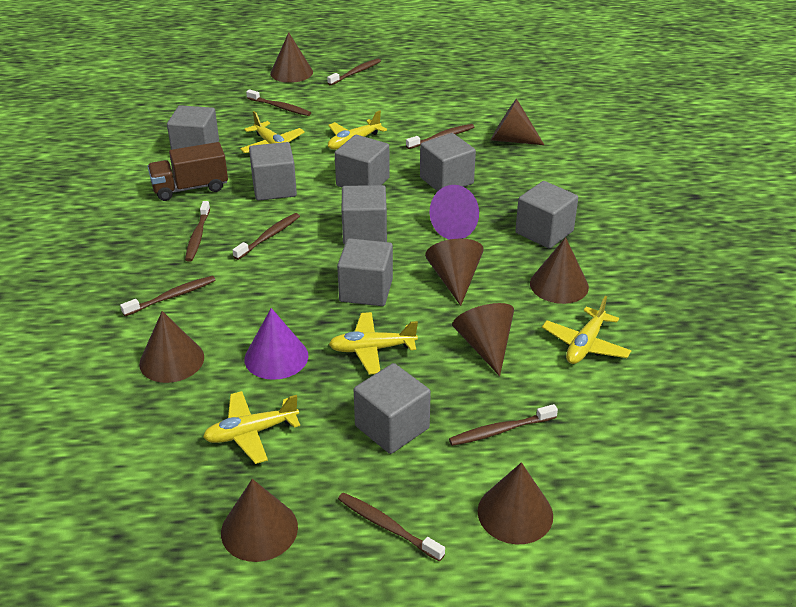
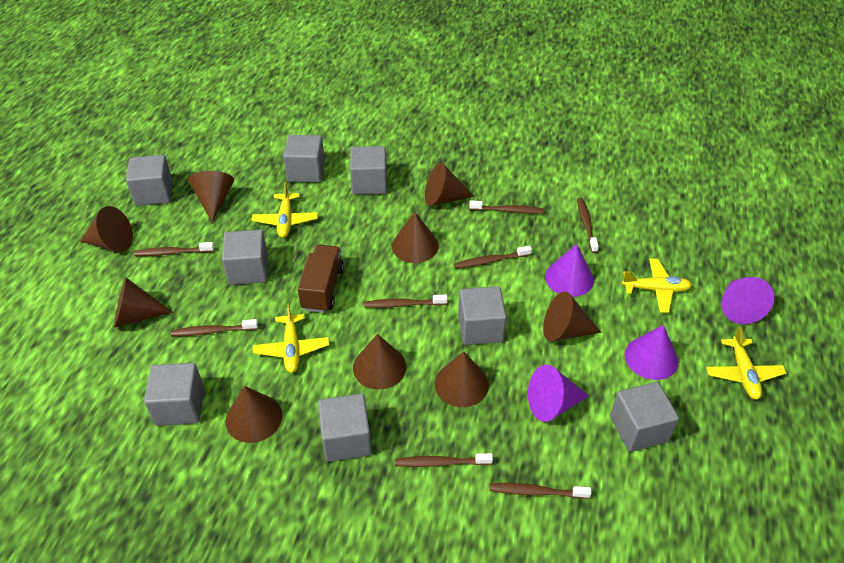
brown cone: [139,311,204,383] [221,479,298,562] [270,32,313,83] [425,238,484,306] [452,303,514,376] [477,462,553,544] [491,99,544,145] [530,237,589,304] = 8 -> [80,206,133,252] [114,277,173,328] [188,171,234,222] [225,386,282,443] [353,334,406,390] [392,212,439,263] [425,162,474,206] [435,352,489,407] [543,292,602,342] = 9
purple cone: [244,308,308,380] [429,185,479,240] = 2 -> [528,365,589,422] [545,244,594,297] [625,325,679,380] [721,277,774,324] = 4
yellow plane: [203,391,300,464] [240,111,305,153] [328,110,387,150] [329,312,418,375] [542,296,632,364] = 5 -> [251,182,318,238] [253,303,329,373] [622,259,692,313] [706,327,786,400] = 4

